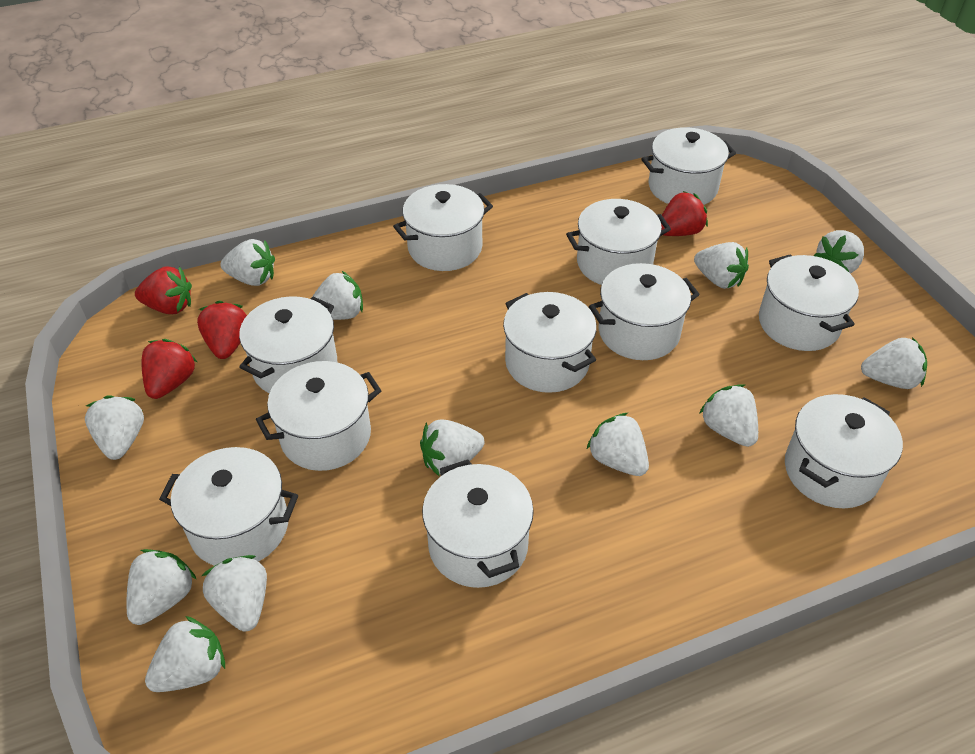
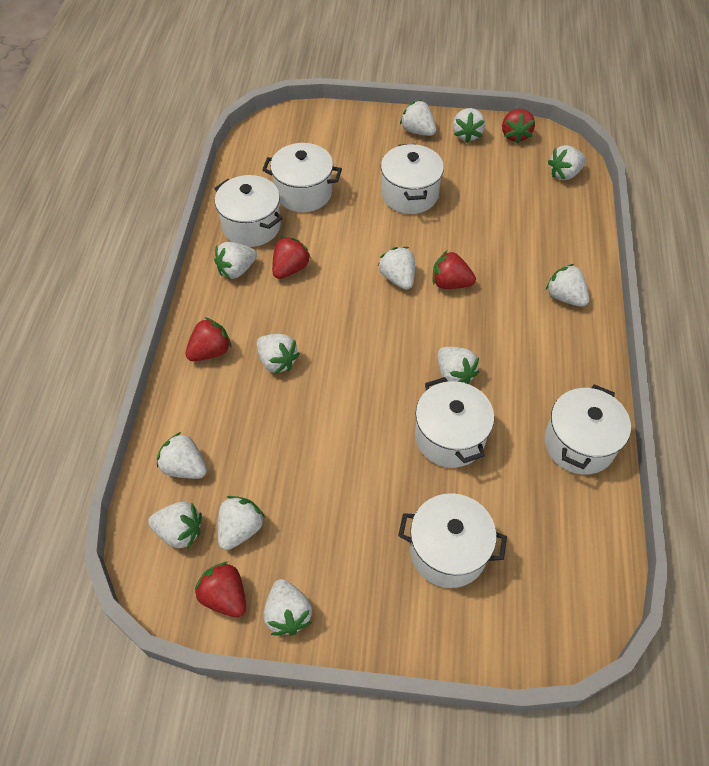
red strawberry: [135,266,192,314] [142,339,197,399] [197,301,247,359] [661,191,708,236] = 4 -> [185,317,231,361] [195,562,246,617] [272,237,311,279] [433,251,476,289] [502,109,535,144] = 5
white pot: [159,447,298,566] [239,296,337,393] [256,361,382,471] [393,184,493,271] [422,459,534,588] [503,292,597,393] [566,199,671,285] [589,263,700,360] [641,127,736,205] [759,254,859,351] [785,394,903,508] = 11 -> [214,175,283,247] [262,143,342,212] [381,144,444,214] [398,493,507,588] [415,377,494,468] [544,384,631,474] = 6

